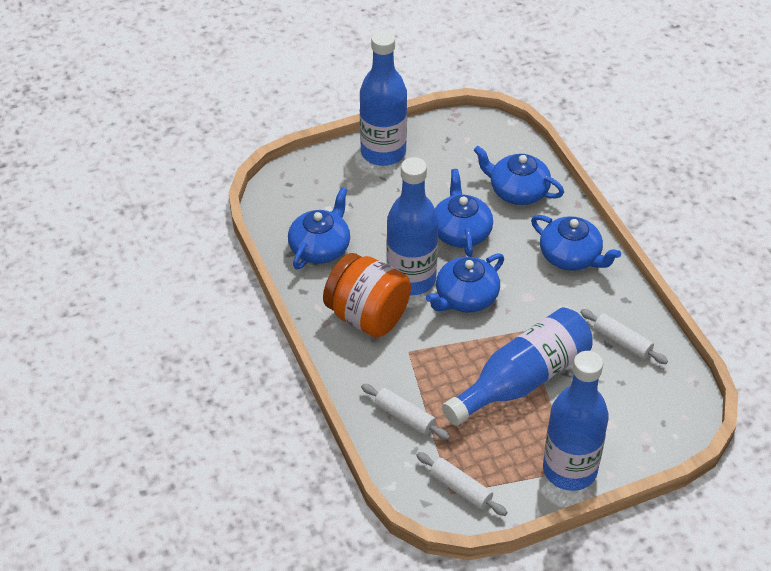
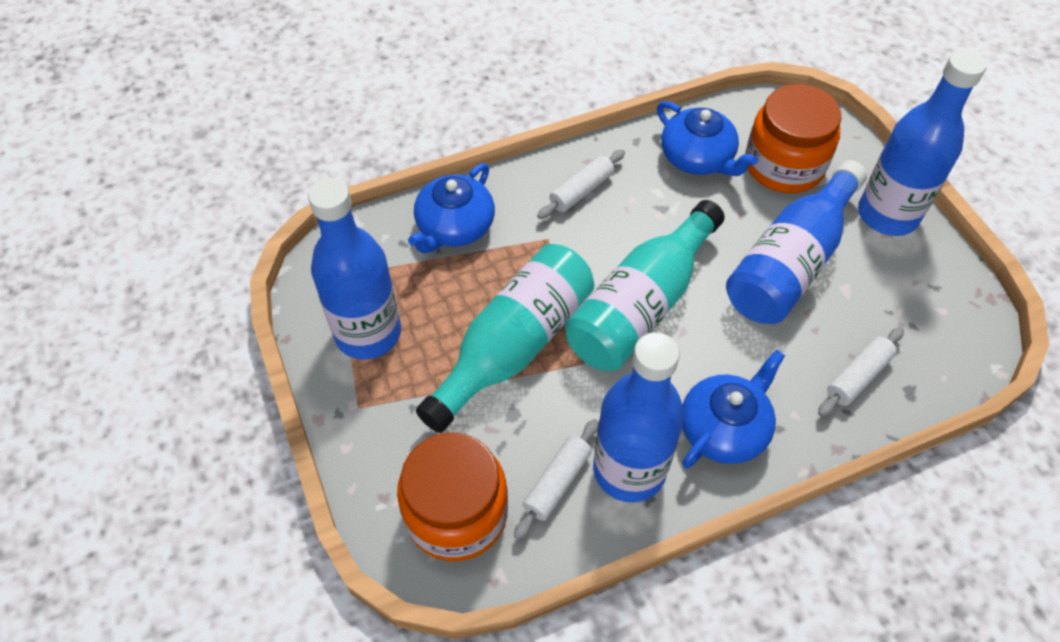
blue teapot: [288,187,350,270] [426,253,504,313] [435,169,493,257] [474,146,564,205] [531,215,621,271] = 5 -> [408,163,495,254] [657,101,758,176] [682,350,785,468] = 3
orange jar: [323,253,411,337] = 1 -> [397,432,508,561] [745,84,842,193] = 2
turquoise bottle: none = 0 -> [416,244,594,433] [565,200,725,371] = 2

